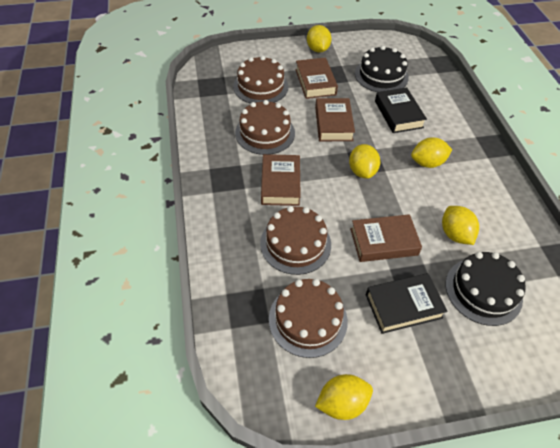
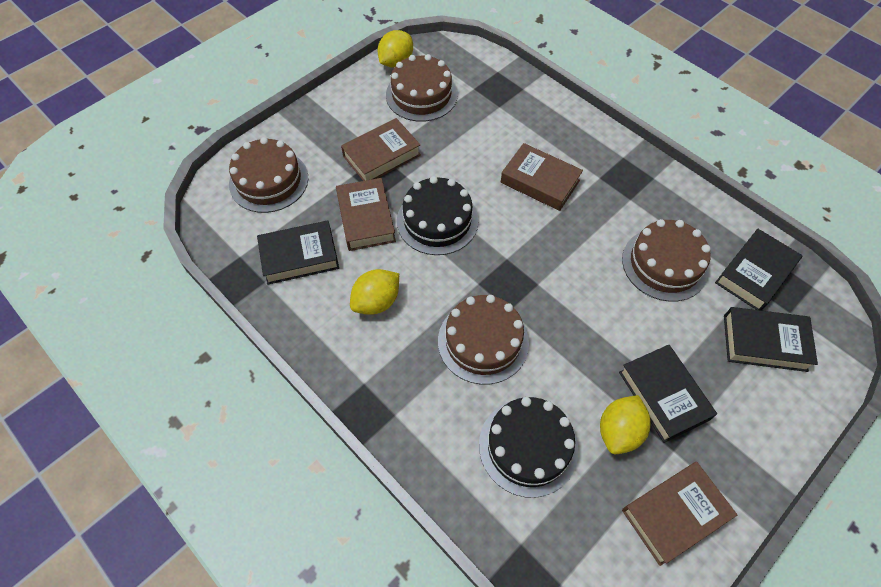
black book: [366,273,448,334] [375,87,427,133] = 2 -> [257,221,339,285] [619,345,717,443] [715,229,803,311] [724,307,818,372] = 4
yellow lemon: [307,25,332,53] [315,374,373,420] [349,144,380,179] [411,137,452,168] [442,206,479,245] = 5 -> [350,269,399,315] [377,30,413,68] [600,395,651,454] = 3

